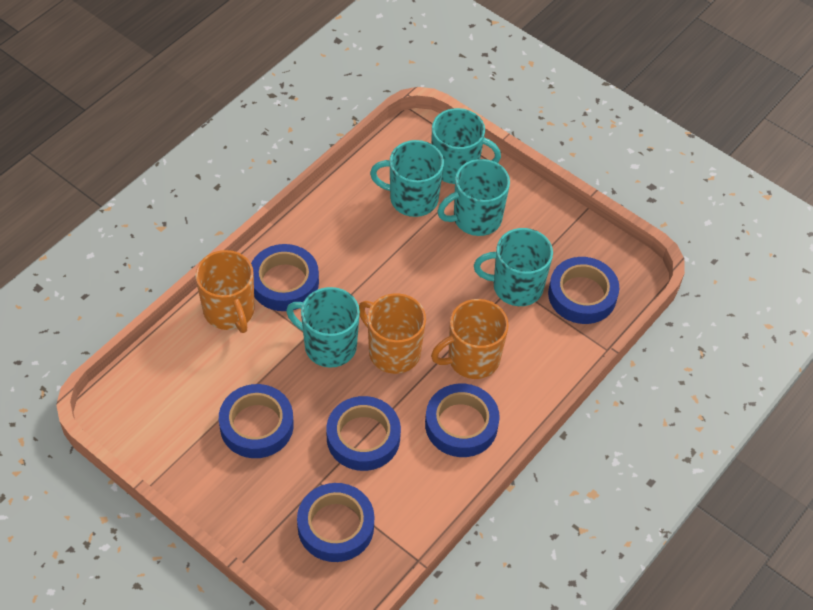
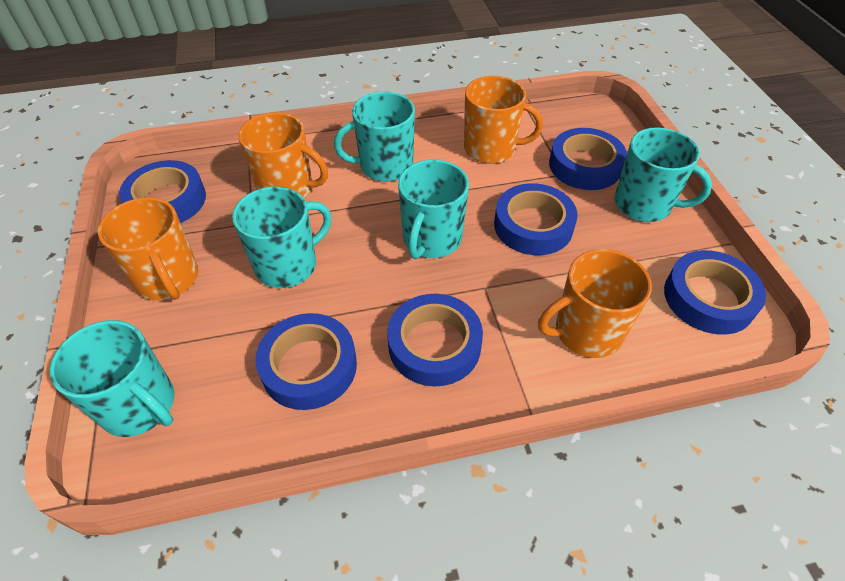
orange mug: [195,250,255,333] [359,293,426,374] [431,299,509,379] = 3 -> [98,197,198,300] [238,112,328,198] [464,76,543,164] [538,249,652,358] = 4

